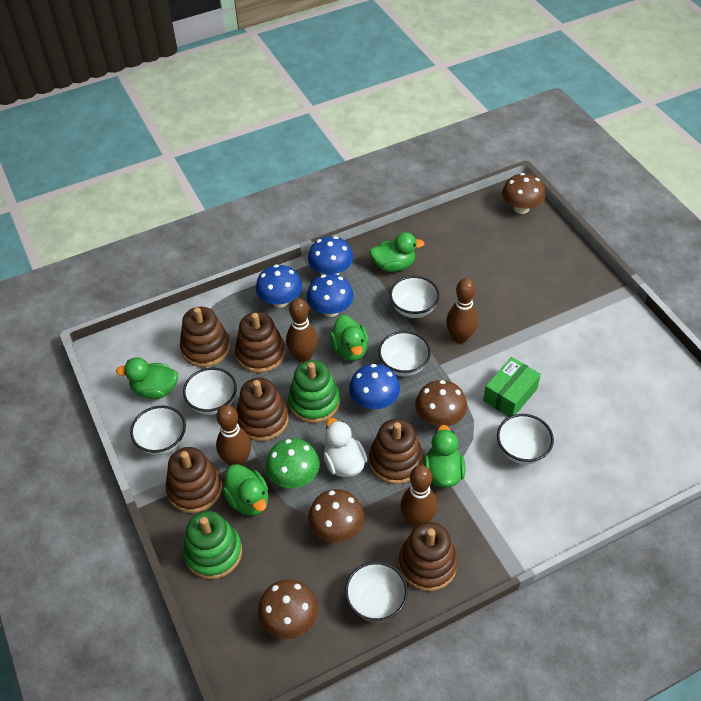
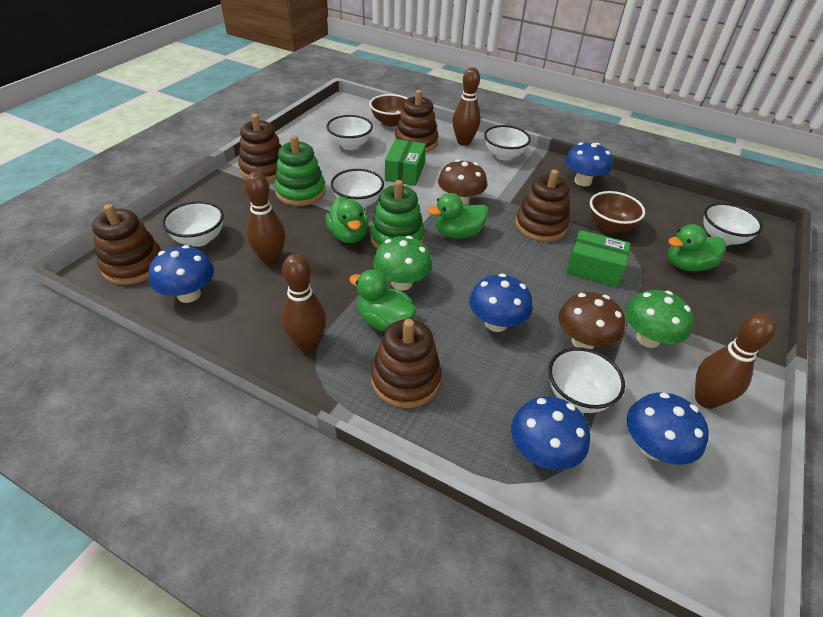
blue mushroom: [256,264,302,308] [307,274,354,317] [308,236,353,275] [349,364,400,410] = 4 -> [148,245,214,303] [469,273,532,332] [511,396,590,470] [565,142,613,187] [627,393,709,465] = 5
brown bowl: none = 0 -> [369,94,408,127] [590,191,645,233] = 2
brown mushroom: [258,579,318,639] [308,489,364,543] [415,380,467,426] [502,173,546,214] = 4 -> [438,159,487,205] [559,292,625,349] = 2
brown stacking toy: [165,447,222,513] [180,307,230,367] [235,312,285,373] [236,378,288,441] [369,419,423,484] [399,522,458,591] = 6 -> [92,204,161,285] [238,114,281,182] [371,319,442,408] [395,90,438,152] [515,169,570,242] = 5
green box: [483,357,541,417] = 1 -> [385,139,426,186] [566,230,630,287] = 2
green duck: [116,357,178,399] [223,464,268,516] [330,315,369,361] [369,232,424,272] [423,425,465,488] = 5 -> [326,196,368,243] [349,270,417,331] [428,193,488,239] [668,224,726,271] = 4
green mushroom: [266,438,320,488] = 1 -> [373,236,432,291] [626,290,694,348] = 2
white duck: [323,418,367,477] = 1 -> none = 0

